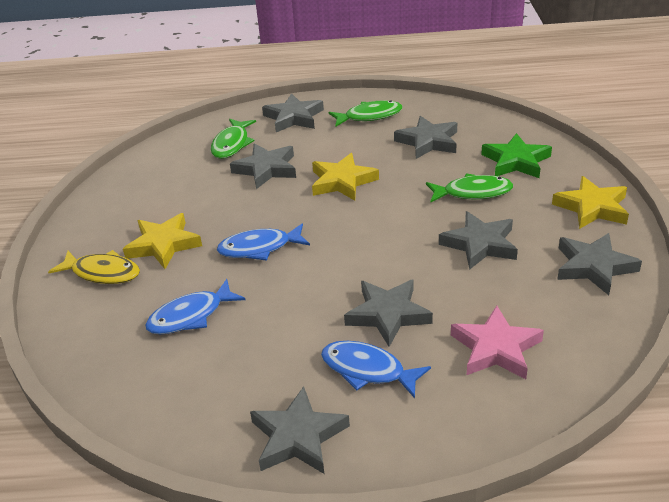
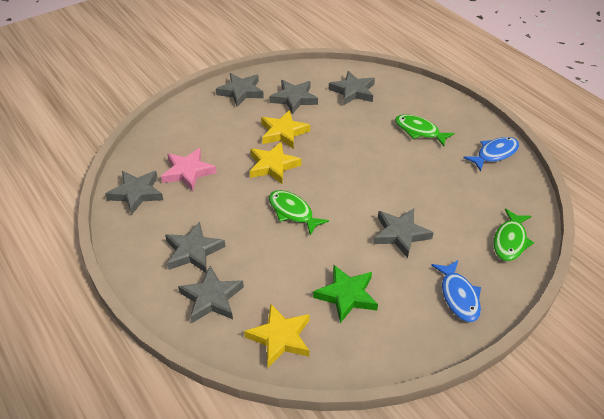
blue fish: [145,279,245,334] [217,223,310,261] [321,341,431,398] = 3 -> [431,260,481,322] [463,137,519,171] = 2
yellow fish: [48,250,140,284] = 1 -> none = 0

